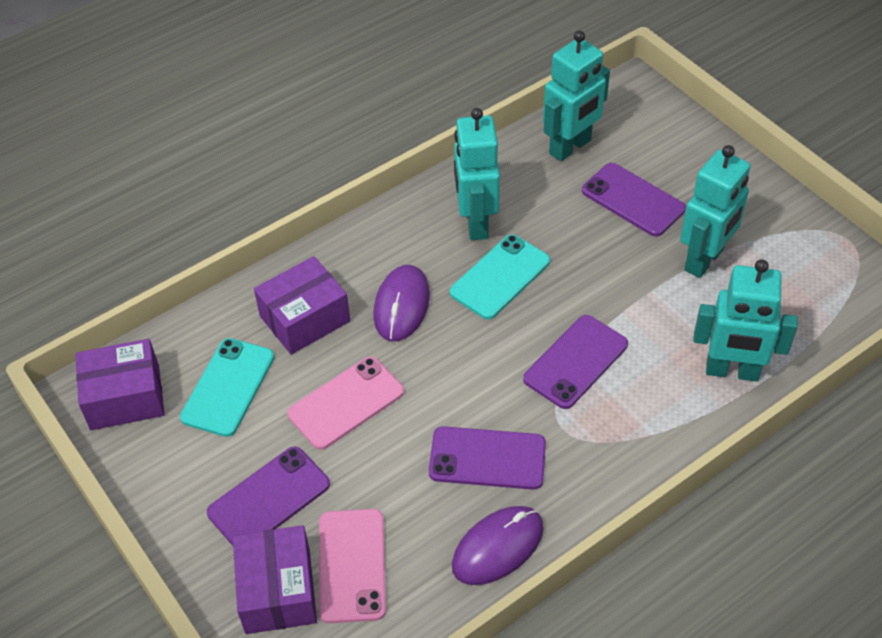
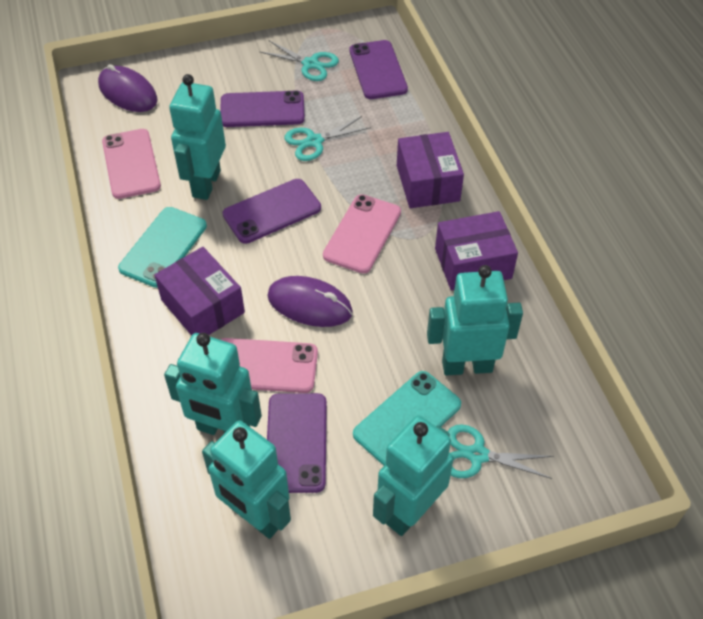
pink phone: [287,357,404,450] [319,509,386,623] = 2 -> [102,129,161,199] [220,338,318,393] [323,194,401,274] = 3
turquoise robot: [454,108,500,240] [543,31,610,161] [680,145,751,278] [693,259,798,382] = 4 -> [164,333,262,435] [169,74,226,200] [202,421,291,539] [373,415,454,536] [427,265,523,375] = 5
turquoise scissors: none = 0 -> [259,40,339,81] [284,116,371,161] [447,424,554,479] = 3

